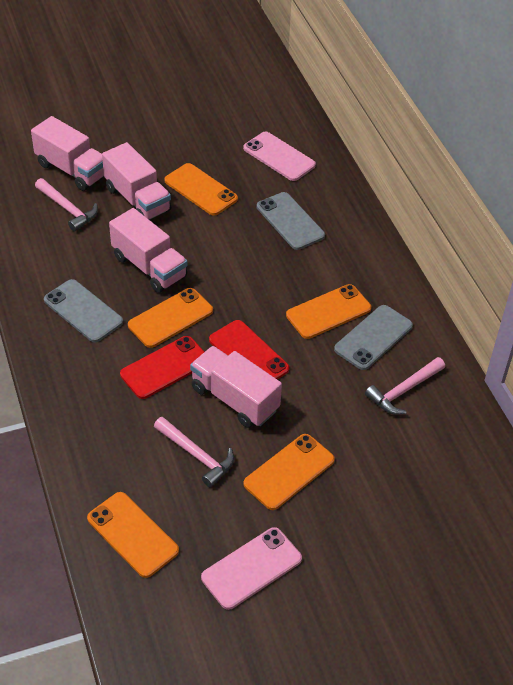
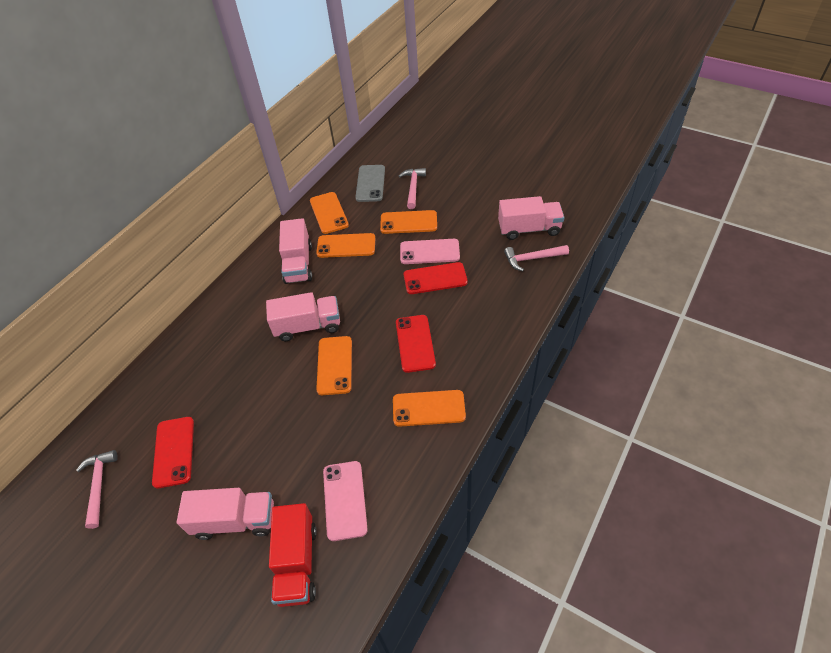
grey phone: [44,279,123,342] [257,192,325,250] [334,305,413,370] = 3 -> [355,165,385,202] = 1
red phone: [120,336,204,399] [209,320,289,380] = 2 -> [152,417,194,489] [396,315,436,373] [404,262,468,294] = 3
red truck: none = 0 -> [269,503,317,607] = 1

